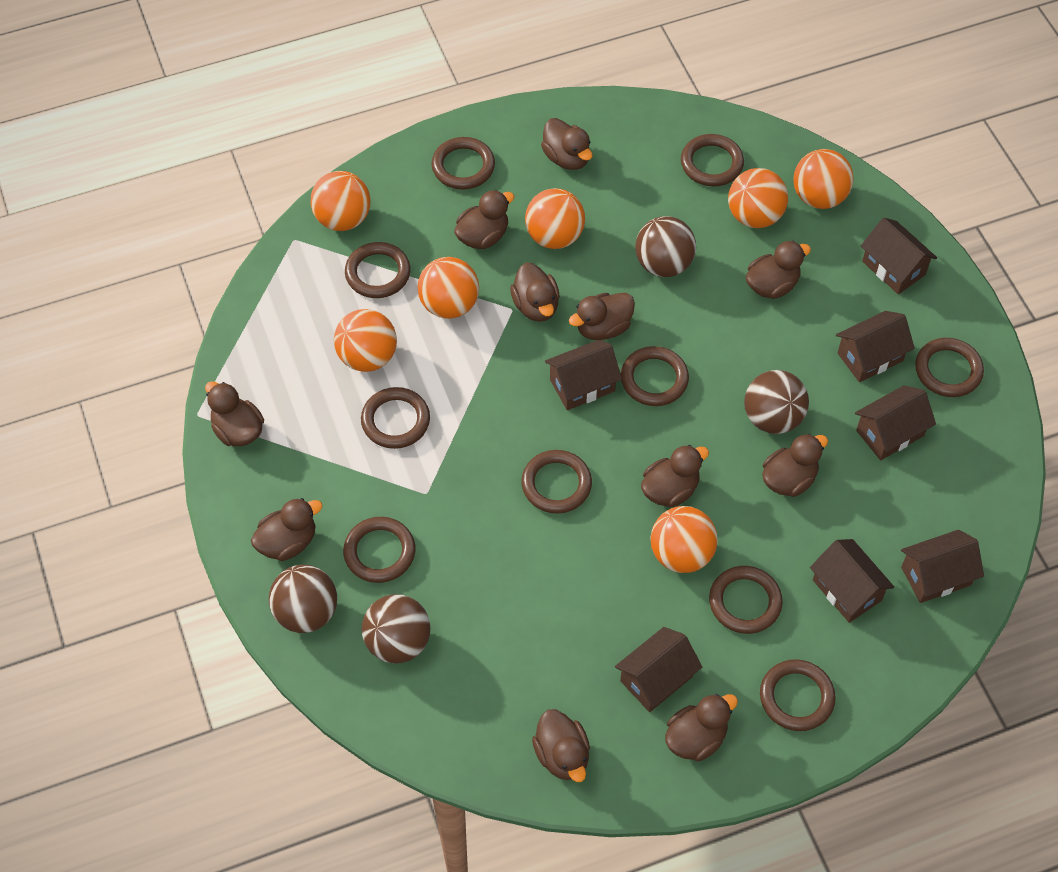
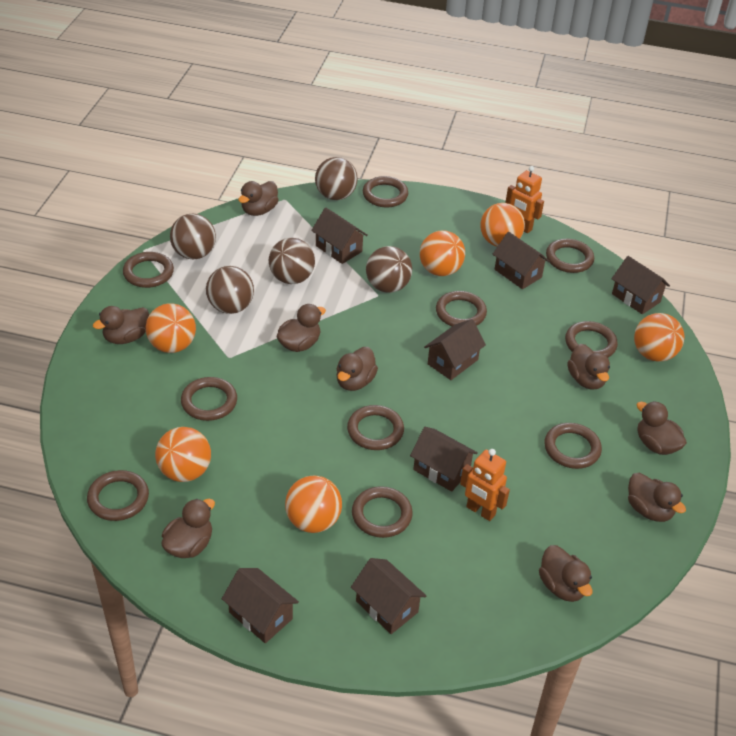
brown ball: [269,565,337,633] [362,594,430,664] [635,216,696,277] [744,370,809,434] = 4 -> [170,213,216,259] [206,266,254,314] [269,238,315,284] [315,157,358,200] [366,246,412,293] = 5
brown duck: [205,381,264,446] [251,498,323,561] [454,190,515,249] [510,262,560,322] [532,709,590,782] [541,118,592,170] [569,293,635,340] [641,445,709,508] [665,694,738,762] [746,241,811,299] [762,433,828,497] = 11 -> [93,306,149,344] [161,499,215,558] [238,181,279,216] [277,304,326,352] [336,347,378,391] [539,545,593,602] [567,344,610,389] [628,473,686,522] [636,401,687,455] = 9
orange ball: [311,171,370,231] [334,309,397,372] [418,257,479,319] [525,188,585,249] [651,506,718,573] [728,168,788,228] [793,149,854,209] = 7 -> [146,303,196,353] [155,427,211,482] [285,475,342,533] [420,230,465,276] [480,203,525,247] [634,313,684,362] = 6
orange robot: none = 0 -> [460,449,510,521] [505,166,544,233] = 2

